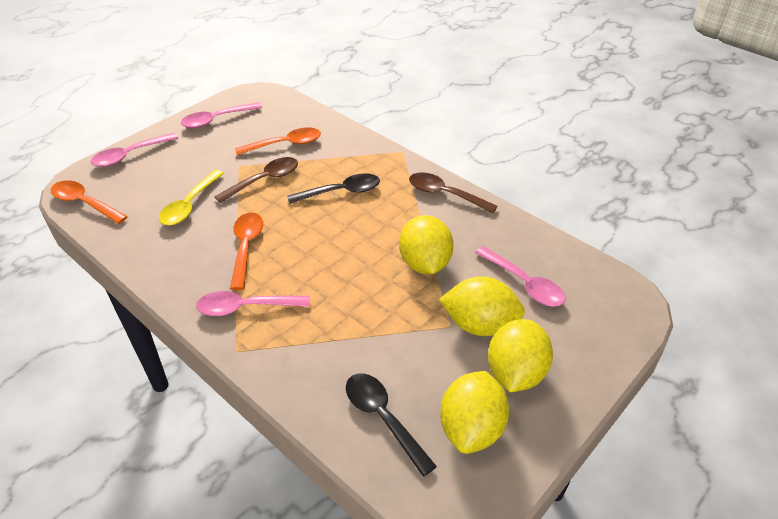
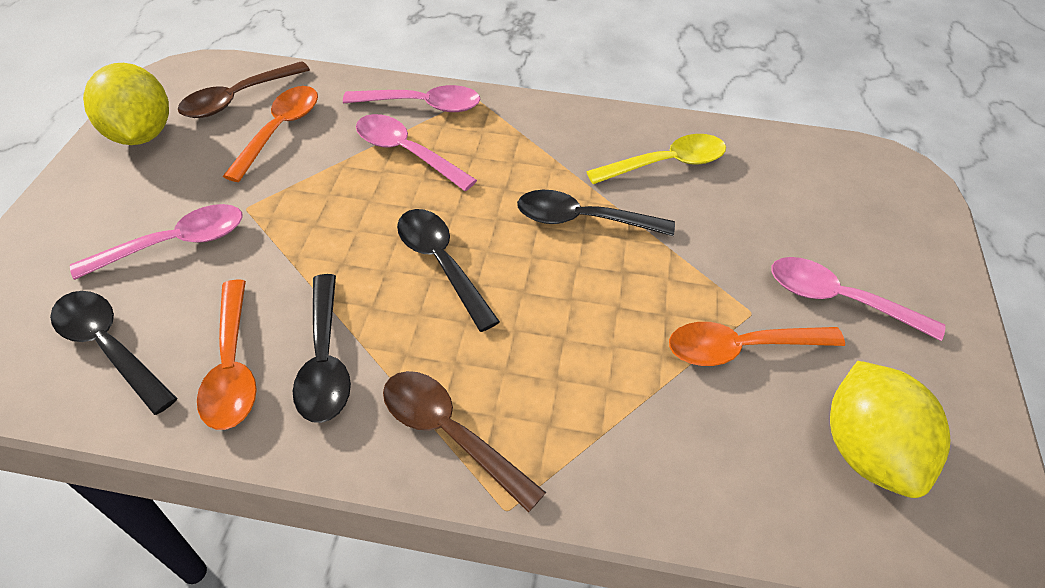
black spoon: [287,173,380,204] [346,373,437,477] = 2 -> [50,291,177,415] [293,274,351,423] [397,209,500,332] [517,190,675,236] = 4
yellow lemon: [399,215,454,274] [439,276,525,336] [440,371,509,454] [488,319,553,392] = 4 -> [83,63,169,145] [830,361,950,498] = 2

